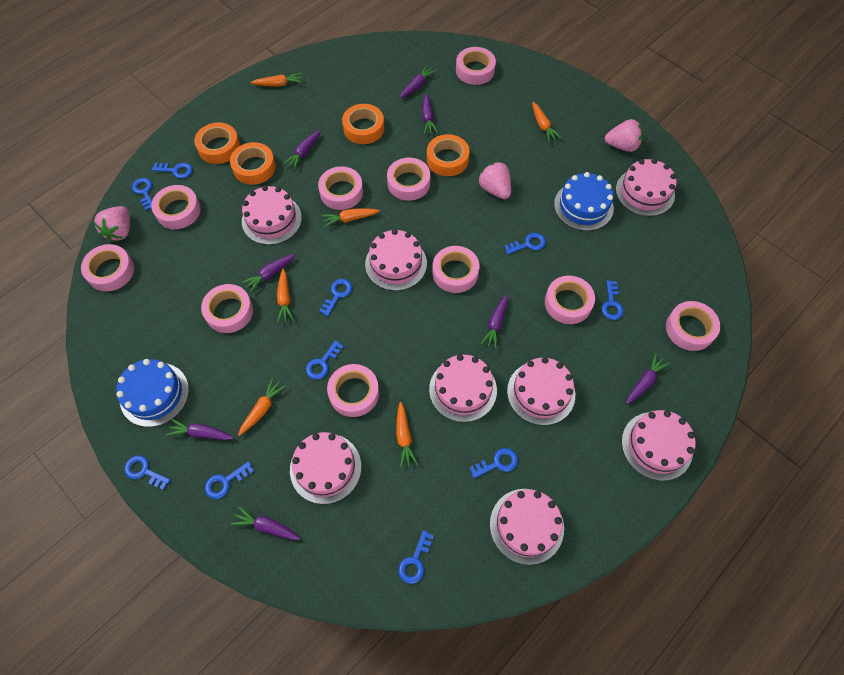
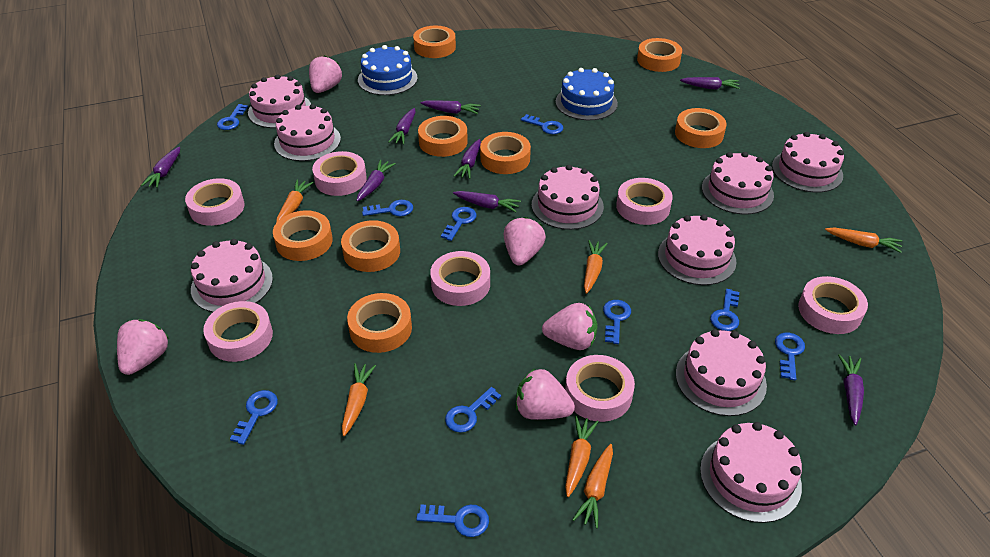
orange tape: [194,122,240,164] [230,142,276,185] [342,104,384,144] [427,134,470,176] = 4 -> [273,210,333,261] [341,220,400,272] [347,293,412,353] [413,26,456,58] [418,116,468,157] [480,132,531,174] [637,38,682,72] [675,108,727,148] = 8
pink cake: [242,186,302,245] [290,432,361,504] [365,229,427,291] [429,354,497,422] [490,489,564,565] [507,357,575,425] [616,159,677,216] [622,410,696,481] = 8 -> [191,239,273,312] [248,74,311,128] [274,104,341,161] [532,165,604,230] [658,214,736,285] [676,329,767,416] [700,422,802,523] [702,152,774,214] [772,132,844,193] = 9
pink strawberry: [94,206,130,242] [478,162,511,199] [605,119,643,152] = 3 -> [117,319,169,375] [309,55,342,93] [504,217,546,266] [516,368,575,420] [542,303,598,350] = 5
pink tape: [81,244,134,291] [151,185,201,229] [201,284,253,333] [318,166,363,210] [327,364,379,417] [387,158,430,201] [433,246,480,293] [456,47,496,85] [545,276,595,324] [666,301,720,351] = 10 -> [185,178,245,226] [203,301,273,362] [312,151,367,196] [430,251,490,306] [565,355,635,422] [616,178,673,225] [798,276,868,334] = 7

